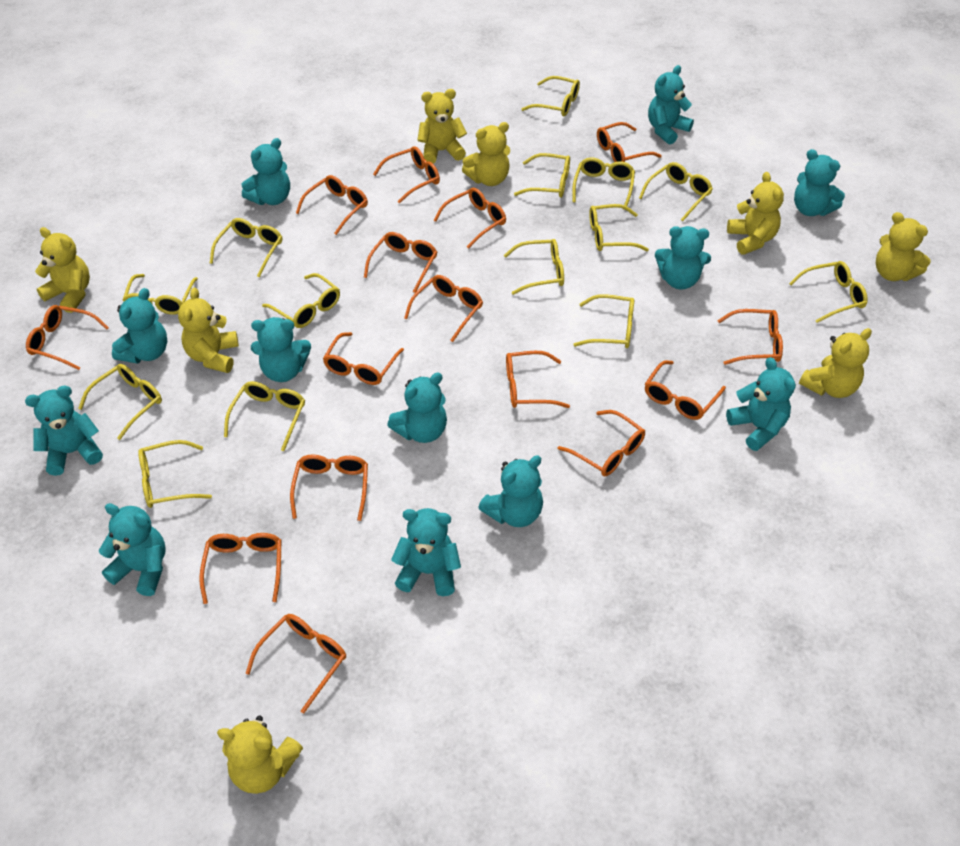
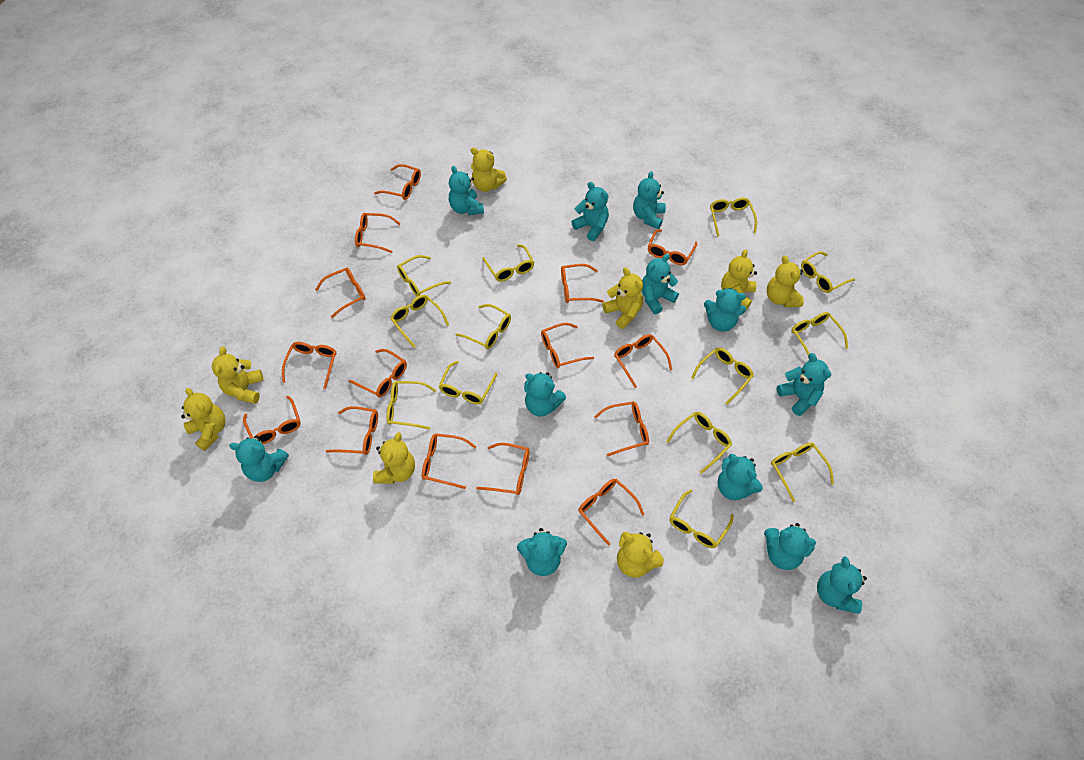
yellow glasses: [78,364,162,440] [122,274,198,315] [138,440,212,508] [210,218,282,278] [224,381,305,451] [262,273,340,328] [504,239,564,295] [514,153,570,198] [522,76,580,117] [572,158,635,210] [573,294,634,348] [589,204,649,251] [639,162,713,221] [789,261,868,323] = 14 -> [387,381,436,430] [390,295,449,347] [397,255,451,296] [439,361,497,405] [455,304,511,349] [482,244,534,282] [666,412,732,474] [670,490,734,548] [691,348,754,404] [710,198,757,237] [771,442,834,502] [791,312,848,355] [801,251,855,293] = 13

